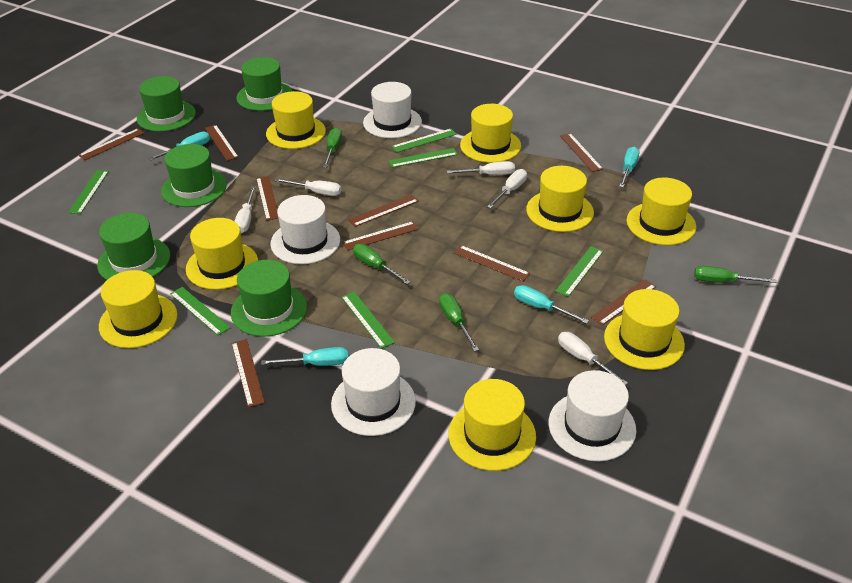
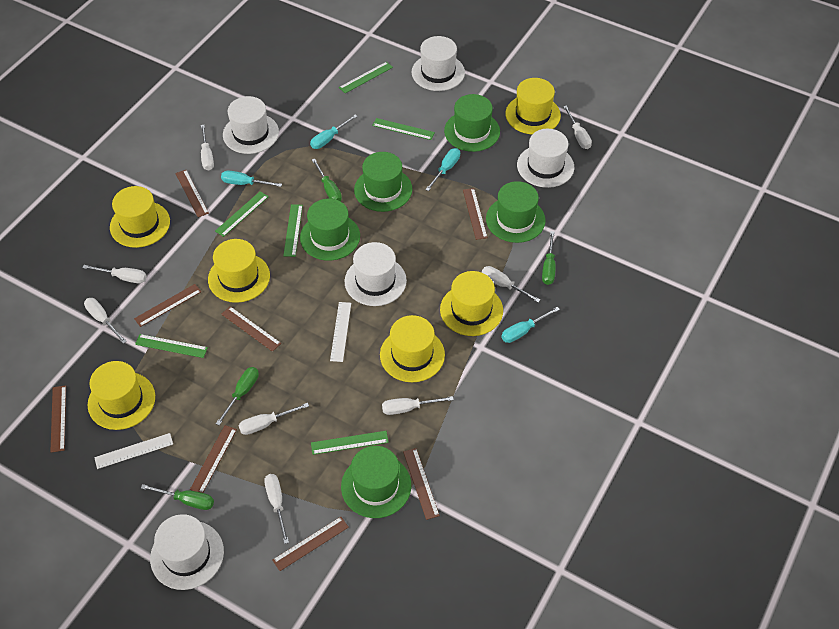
brown ruler: [79,128,144,160] [205,125,239,161] [231,339,265,407] [256,176,278,221] [342,221,419,251] [348,194,419,227] [454,245,530,281] [560,133,603,172] [591,279,656,325] = 9 -> [50,385,66,453] [134,284,202,327] [175,170,209,217] [190,425,237,493] [221,306,281,352] [272,517,349,571] [403,448,440,520] [463,188,488,240] = 8
white hat: [270,195,340,264] [331,348,416,436] [363,82,422,138] [548,370,636,461] = 4 -> [150,514,224,590] [223,96,279,154] [345,242,407,306] [411,36,465,91] [517,129,574,188] = 5
white ruler: none = 0 -> [94,433,173,469] [330,302,351,362] = 2
white screwdriver: [235,186,256,233] [275,178,341,196] [447,161,515,175] [487,169,527,208] [558,332,628,385] = 5 -> [82,265,147,283] [84,298,127,344] [201,125,214,171] [239,403,309,435] [264,474,289,544] [382,396,454,415] [482,266,540,303] [563,105,592,149] = 8
yellow hat: [99,270,177,348] [186,218,258,290] [266,91,326,149] [448,379,536,471] [460,104,521,163] [526,166,594,232] [604,289,685,370] [627,178,696,245] = 8 -> [88,361,155,430] [110,186,170,248] [208,239,270,303] [380,315,445,382] [440,271,503,336] [505,78,561,134] = 6

